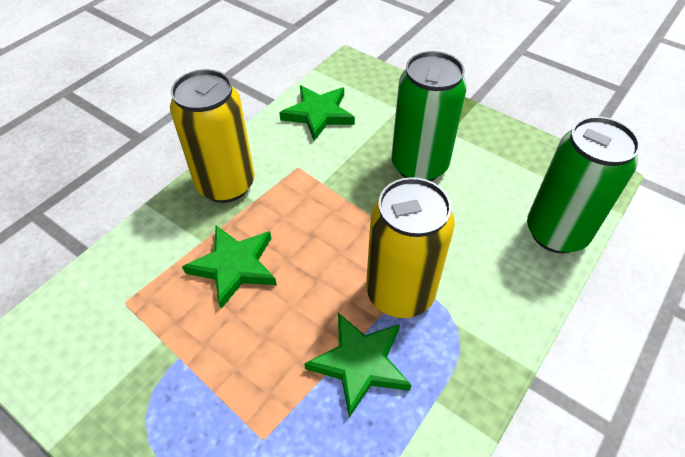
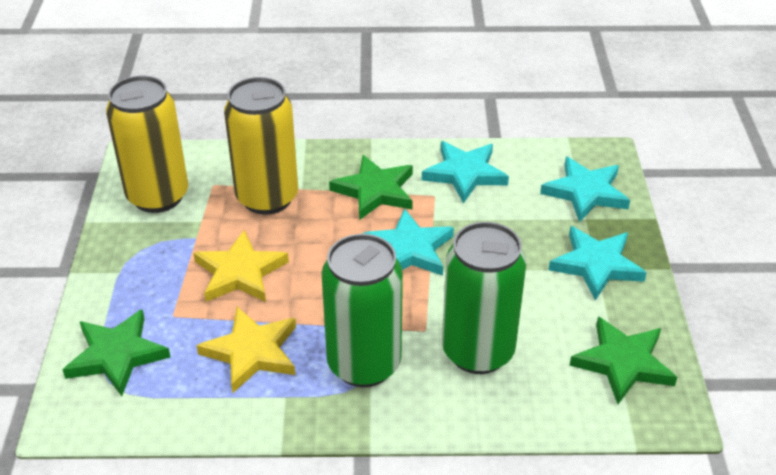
turquoise star: none = 0 -> [362,208,454,276] [422,141,509,203] [540,157,630,222] [549,226,647,300] = 4
yellow star: none = 0 -> [194,230,289,302] [196,307,296,393] = 2

